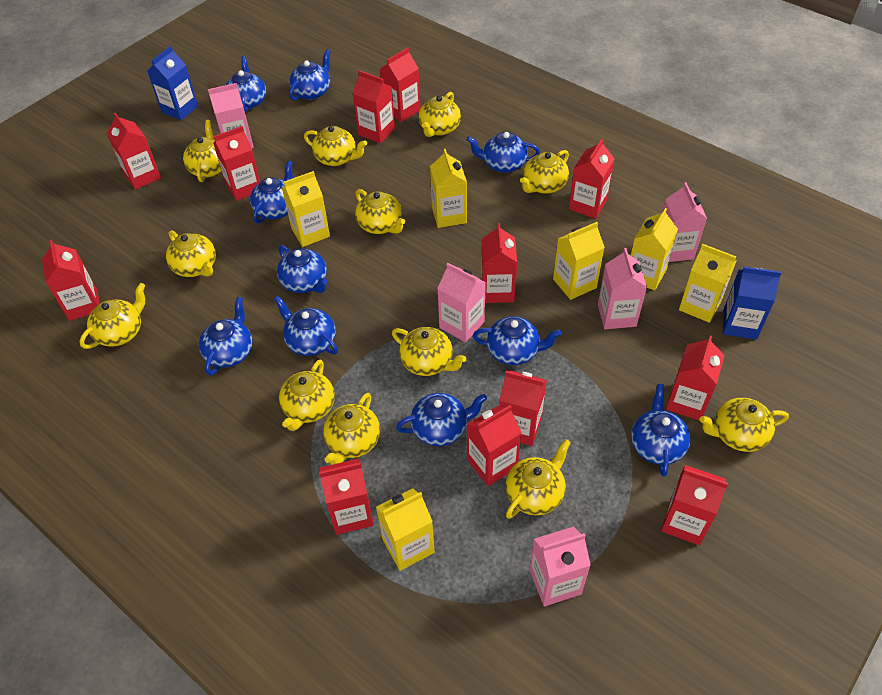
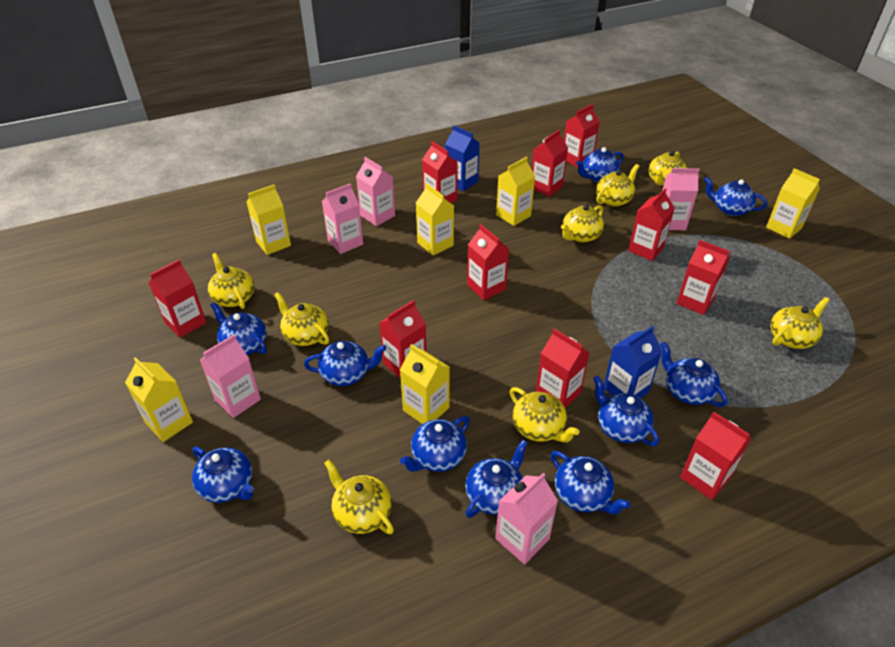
red carton: [42,240,100,321] [107,113,161,190] [213,126,260,201] [319,458,374,535] [353,70,395,143] [380,48,421,122] [467,405,522,486] [481,223,517,303] [499,370,547,446] [569,139,615,219] [661,465,728,545] [666,336,725,421] = 12 -> [148,260,207,338] [379,300,427,379] [422,141,458,203] [467,224,509,300] [532,130,568,197] [536,329,590,408] [564,104,599,168] [628,188,675,261] [676,240,730,315] [680,411,752,500] = 10
yellow teapot: [79,283,145,349] [166,230,216,277] [183,120,222,182] [279,360,335,431] [304,126,367,166] [323,393,380,465] [355,189,405,234] [392,327,467,376] [418,92,461,137] [505,439,571,519] [520,150,569,194] [699,398,789,452] = 12 -> [208,253,254,309] [274,292,329,346] [324,460,394,534] [510,387,579,442] [561,205,604,243] [596,164,639,207] [649,151,687,186] [770,297,830,349] = 8

